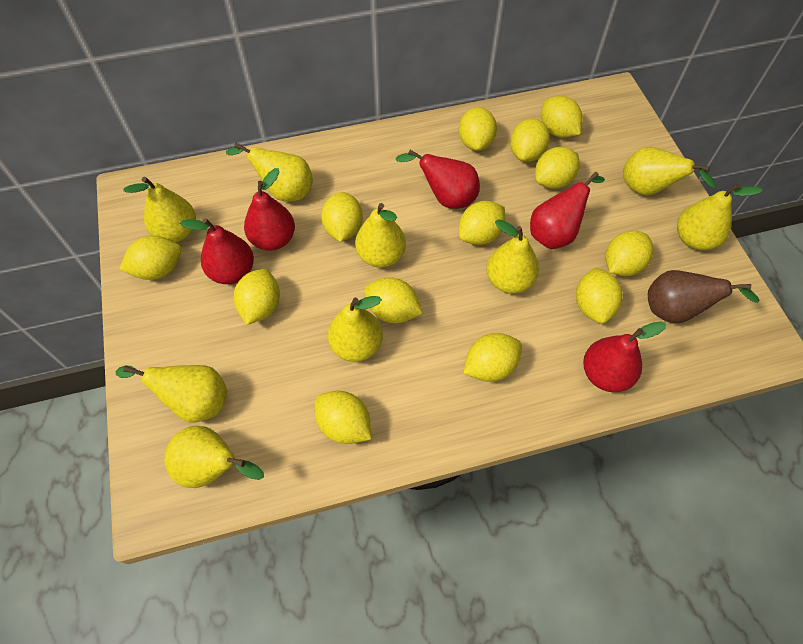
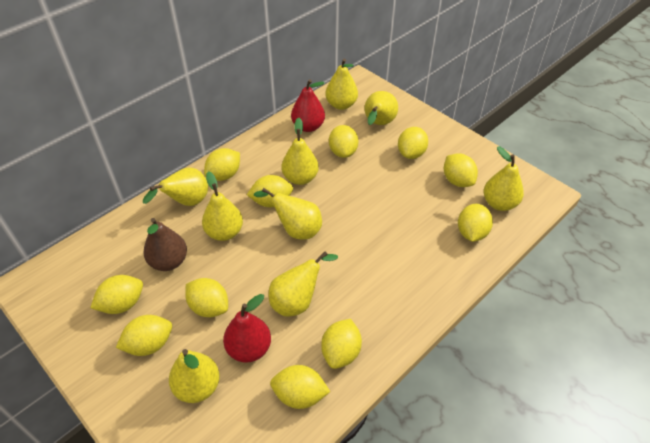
red pear: [180,218,254,284] [244,168,295,251] [395,150,480,209] [530,172,605,249] [583,321,666,392] = 5 -> [223,294,271,363] [291,79,325,132] = 2
yellow lemon: [119,236,182,280] [234,269,280,325] [315,391,371,444] [321,192,363,242] [364,277,423,323] [459,107,497,151] [459,201,505,245] [463,333,522,382] [510,118,550,162] [535,147,580,189] [541,96,583,138] [576,267,623,324] [605,231,654,276] = 13 -> [91,275,143,314] [116,315,172,356] [185,278,228,317] [204,148,240,181] [247,175,293,207] [270,365,330,409] [321,319,362,369] [329,125,359,158] [398,127,428,159] [444,153,478,187] [458,204,493,242] = 11

